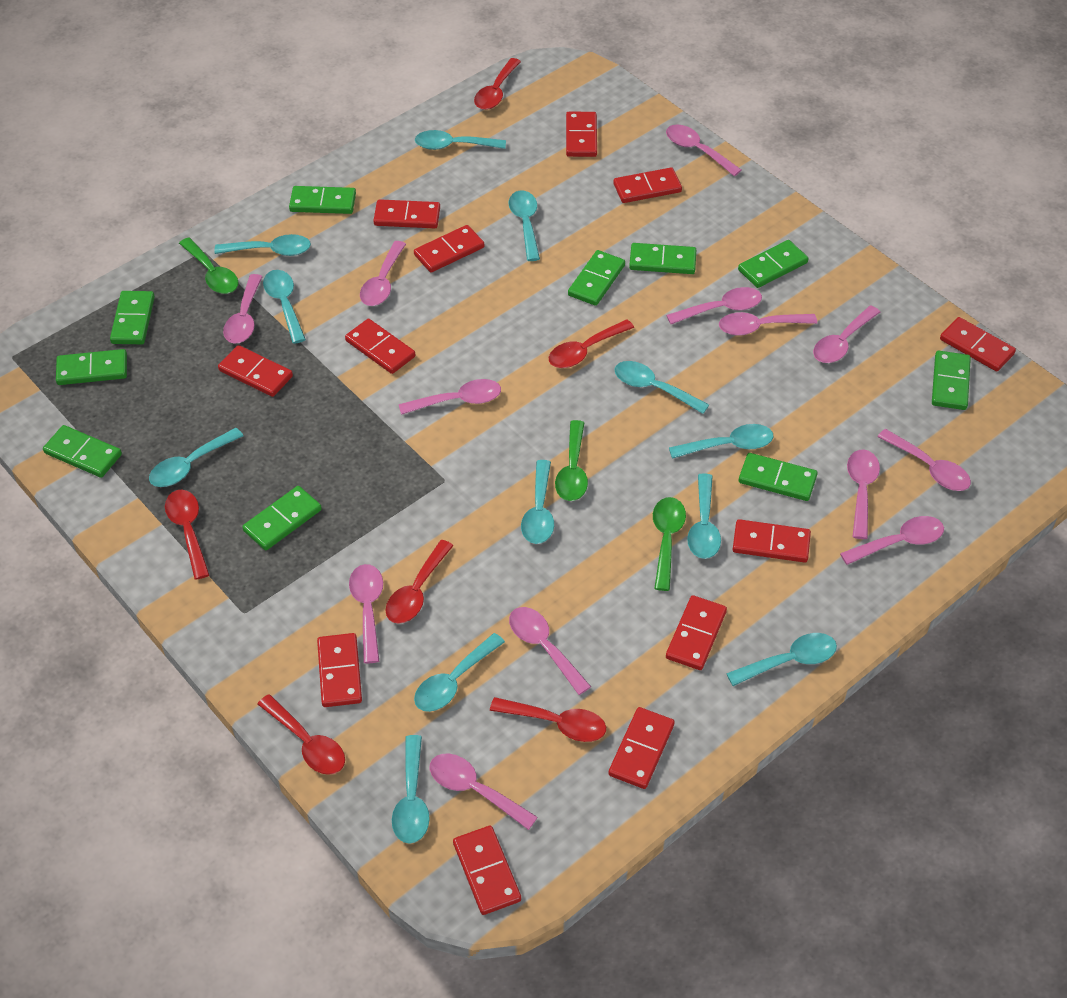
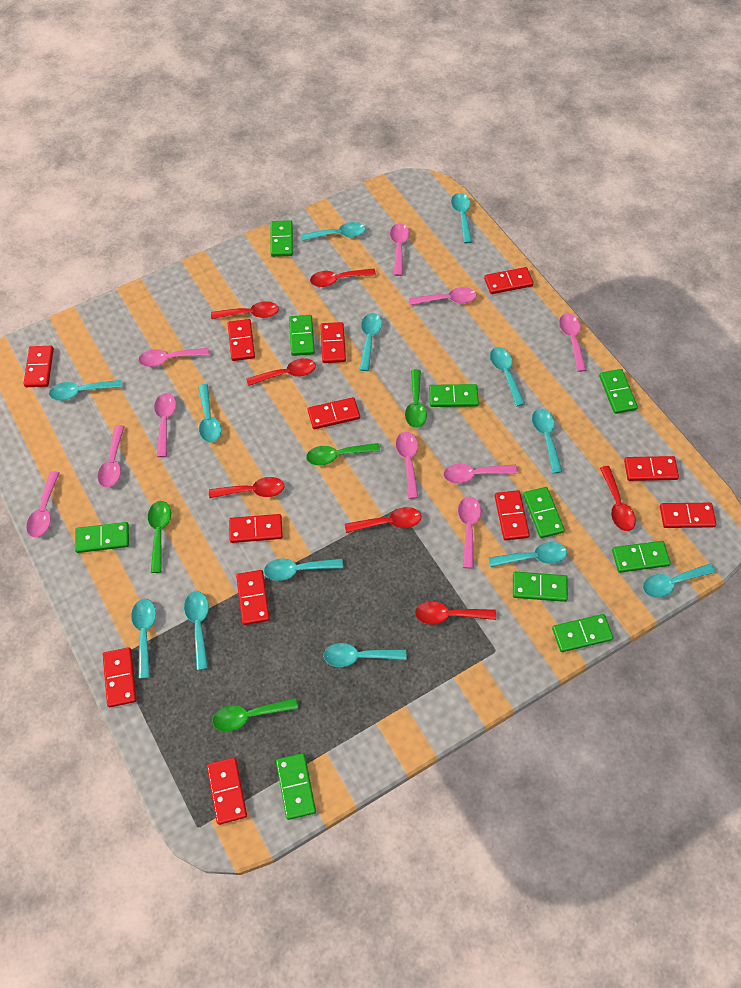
green spoon: [179,238,238,294] [555,420,588,501] [653,497,686,591] = 3 -> [148,501,171,573] [212,698,298,732] [306,443,380,466] [405,369,427,428] = 4
pink spoon: [223,274,263,344] [349,564,383,663] [360,241,406,306] [399,379,501,415] [430,754,538,830] [509,607,591,695] [666,125,741,176] [666,287,762,324] [719,312,817,336] [813,305,880,363] [840,516,944,565] [847,450,880,539] [877,429,971,491] = 13 -> [26,471,60,538] [98,425,125,488] [138,348,209,367] [154,393,176,457] [390,223,409,276] [396,432,419,499] [409,287,476,305] [443,464,518,484] [458,497,481,568] [559,313,586,372] = 10
red spoon: [165,490,209,580] [258,694,345,775] [386,540,454,624] [474,58,521,110] [490,697,606,742] [549,320,634,368] = 6 -> [209,477,284,498] [211,301,279,319] [246,358,316,386] [310,269,376,287] [345,507,421,533] [415,601,496,625] [600,466,636,531] = 7
turquoise spoon: [149,428,243,487] [214,234,311,256] [263,270,306,344] [392,735,430,844] [414,633,505,712] [415,130,506,150] [509,190,540,261] [521,460,554,544] [614,361,709,414] [669,424,773,459] [687,473,721,559] [726,633,837,686] = 12 -> [49,380,122,401] [131,599,156,679] [184,591,209,670] [198,384,221,443] [264,559,343,581] [301,222,366,241] [323,643,406,667] [359,313,382,371] [451,193,472,243] [489,542,567,567] [490,347,525,406] [532,409,562,473] [643,563,716,598] = 13

